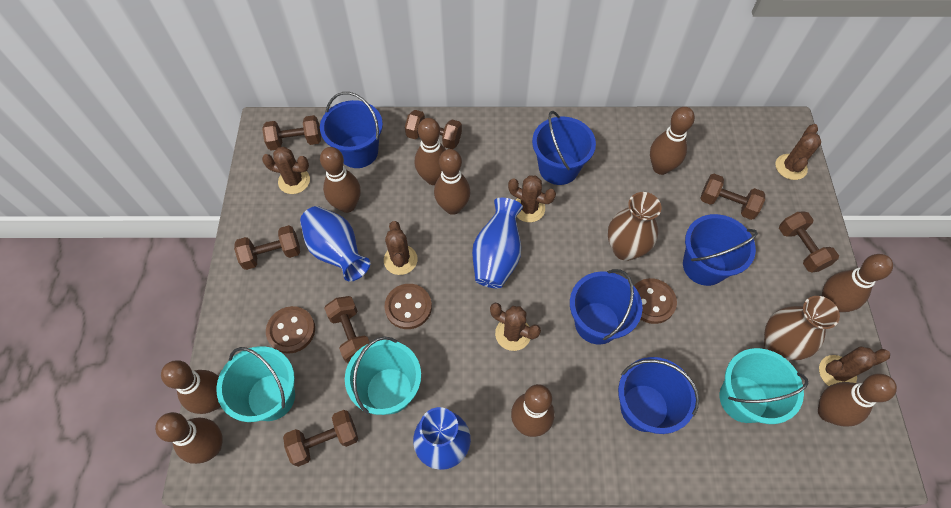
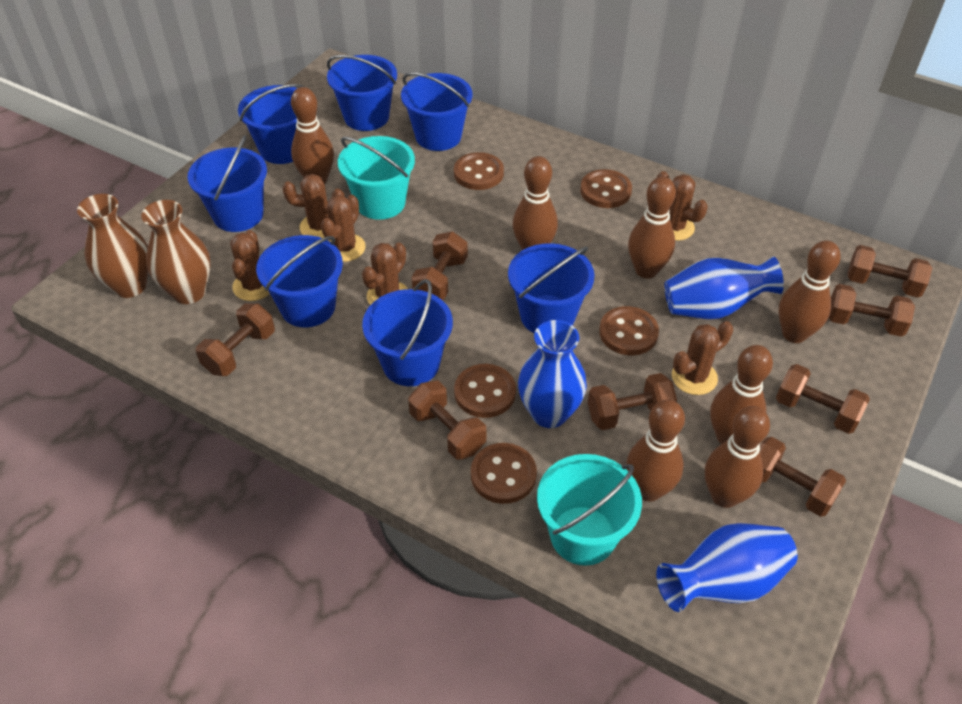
blue bucket: [320,92,383,168] [532,111,596,185] [570,269,643,345] [618,357,699,434] [683,214,758,286] = 5 -> [188,135,267,232] [238,84,305,164] [256,235,343,328] [327,55,397,131] [362,279,453,386] [401,72,472,151] [508,243,595,333] = 7
brown bowling pin: [155,412,222,464] [161,360,221,414] [320,147,361,213] [415,118,446,185] [434,149,470,215] [511,384,554,437] [650,107,695,175] [818,374,897,427] [822,254,893,312] = 9 -> [291,87,334,184] [513,156,558,250] [626,400,685,502] [628,177,676,279] [705,406,770,508] [710,345,773,444] [778,240,841,343] = 7
brown button: [266,306,315,354] [384,284,432,329] [634,278,677,324] = 3 -> [454,152,504,190] [454,364,516,418] [471,443,537,504] [580,169,632,208] [599,306,659,355] = 5
brown dumbbell: [234,225,300,270] [262,115,321,150] [283,410,358,467] [324,296,370,363] [405,110,462,149] [700,174,765,220] [779,212,839,272] = 7 -> [196,304,275,376] [408,380,486,460] [411,232,468,300] [588,373,677,430] [760,437,846,517] [776,364,870,434] [829,284,915,337] [847,245,932,298] = 8
turquoise bucket: [216,346,295,422] [345,336,421,415] [720,348,808,424] = 3 -> [338,136,415,220] [537,454,642,566] = 2

